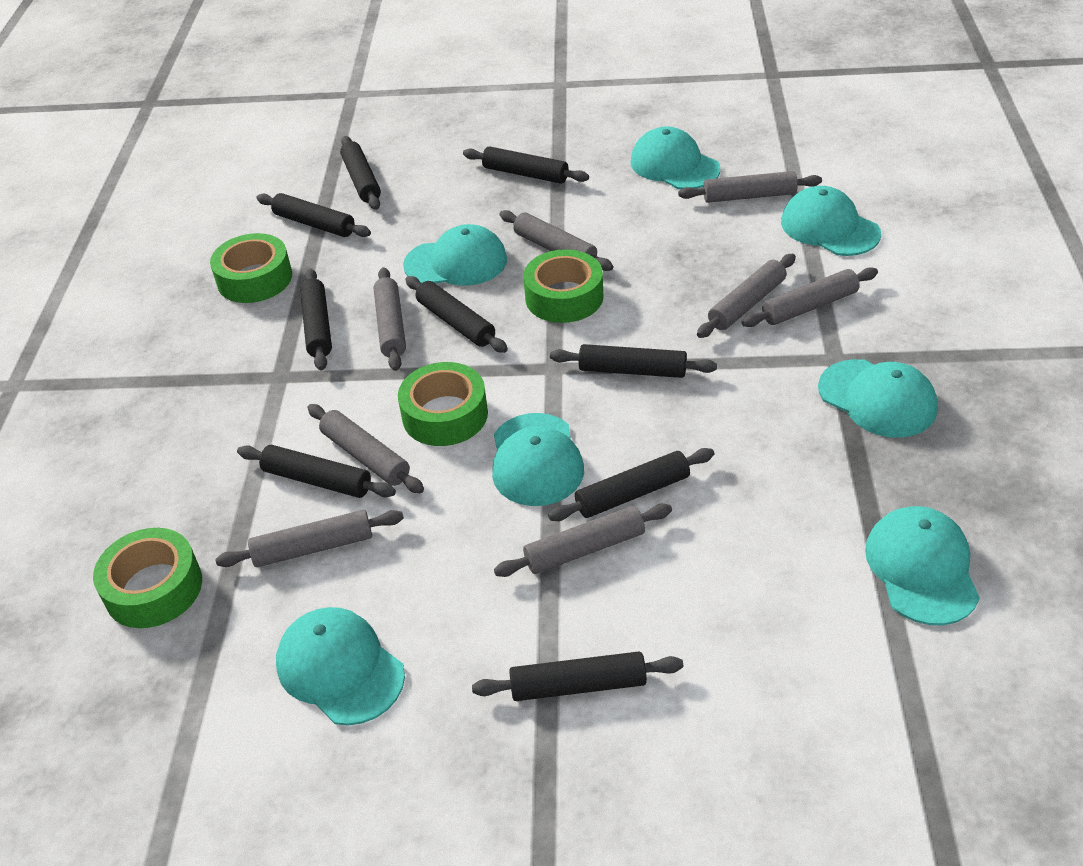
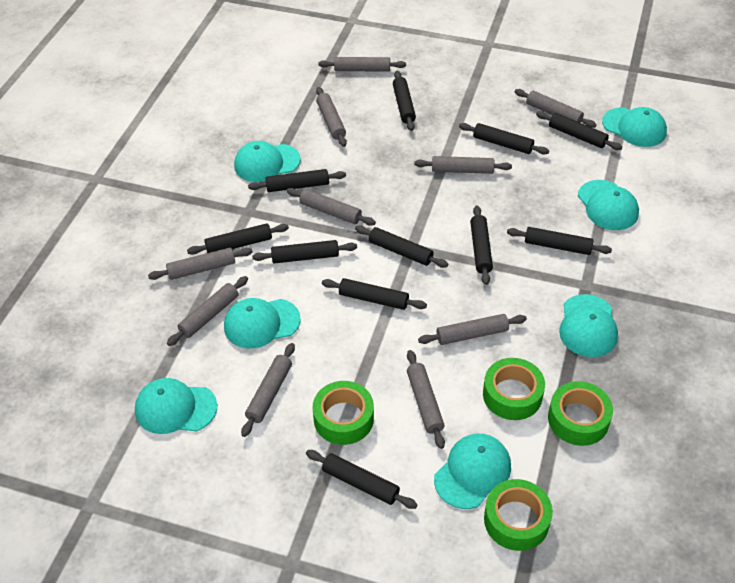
black rolling pin: [237,445,396,498] [257,193,371,237] [300,268,332,371] [340,136,381,210] [405,276,508,353] [463,146,589,184] [472,651,683,701] [548,448,714,521] [550,344,717,378] = 9 -> [187,223,289,255] [248,169,346,192] [252,240,357,263] [306,450,417,509] [322,278,427,310] [355,226,448,268] [393,71,416,131] [459,123,549,155] [470,205,493,285] [507,227,612,255] [536,111,622,150] = 11
grey rolling pin: [215,510,404,567] [307,404,424,493] [374,267,406,371] [494,504,672,577] [500,210,613,271] [678,171,822,203] [697,254,796,338] [742,267,878,327] = 8 -> [148,248,253,280] [167,276,248,346] [241,343,295,437] [286,188,376,226] [316,87,347,147] [318,57,406,72] [407,350,445,449] [414,156,512,174] [418,314,527,345] [515,89,597,128] = 10

